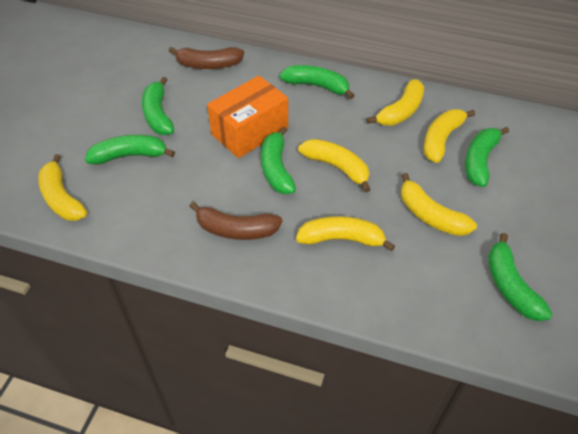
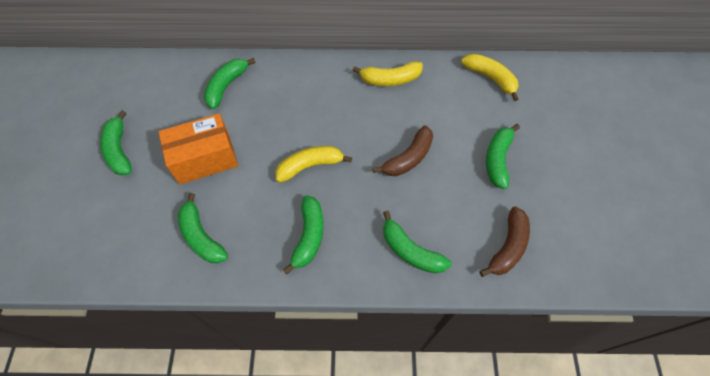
yellow banana: [38,154,87,221] [296,216,395,251] [298,139,371,192] [367,79,424,126] [401,173,477,236] [424,109,475,163] = 6 -> [275,146,352,183] [353,61,423,86] [461,53,519,101] = 3

